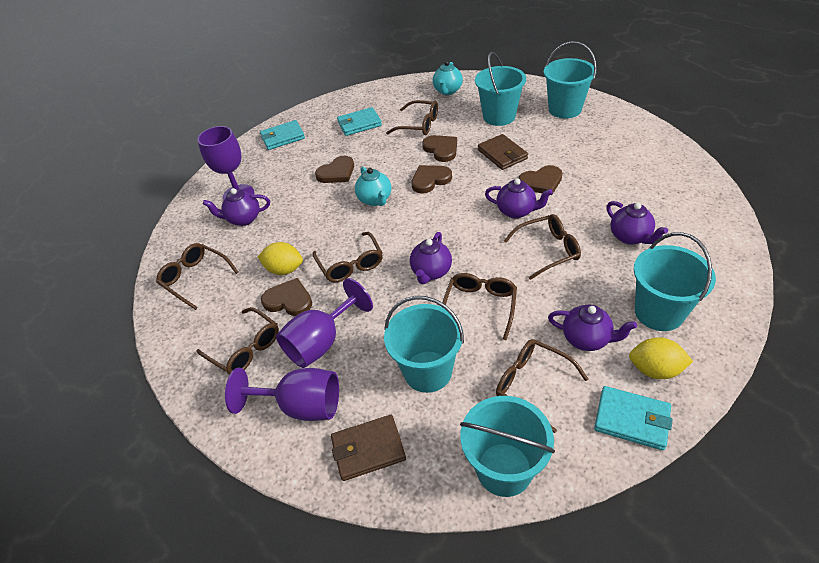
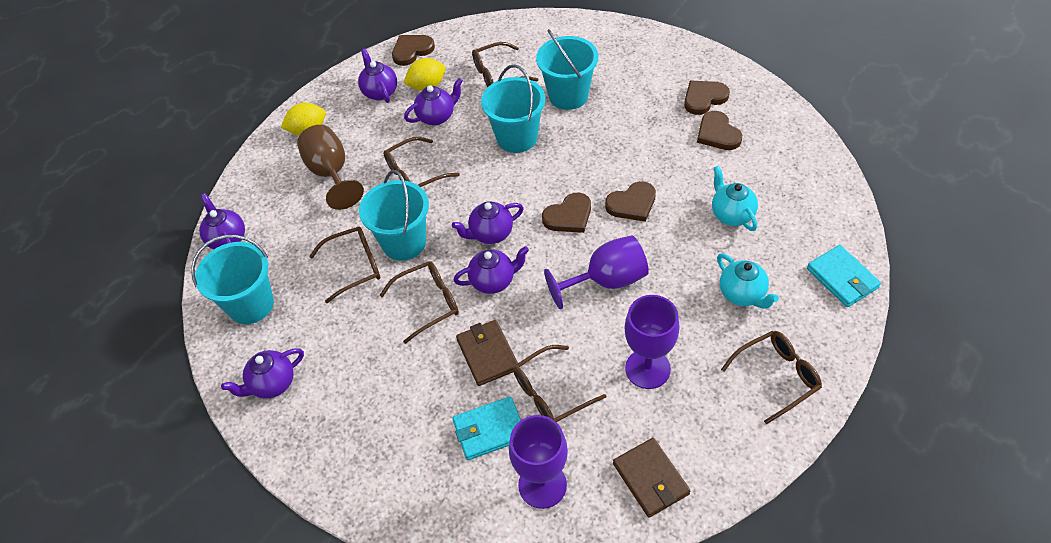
brown glasses: [156,243,239,310] [196,307,279,375] [312,232,383,282] [386,100,438,135] [442,273,517,340] [496,339,588,433] [504,214,581,280] = 7 -> [309,227,380,303] [379,261,459,344] [383,137,460,187] [472,42,538,88] [513,345,606,422] [721,331,822,424] = 6
brown goblet: none = 0 -> [297,125,364,210] = 1
purple teapot: [203,188,270,226] [410,232,452,284] [485,178,553,219] [548,304,637,351] [606,201,668,245] = 5 -> [199,193,245,250] [221,348,304,399] [358,49,397,103] [404,78,463,125] [452,201,524,244] [454,246,529,294] = 6
turquoise bucket: [384,296,464,393] [460,396,555,497] [475,52,526,126] [544,41,597,119] [634,232,716,331] = 5 -> [191,235,274,324] [359,170,429,261] [481,65,545,153] [536,29,598,110] = 4
turquoise wallet: [260,120,305,150] [337,107,382,136] [594,386,672,450] = 3 -> [452,397,521,460] [807,245,881,307] = 2

